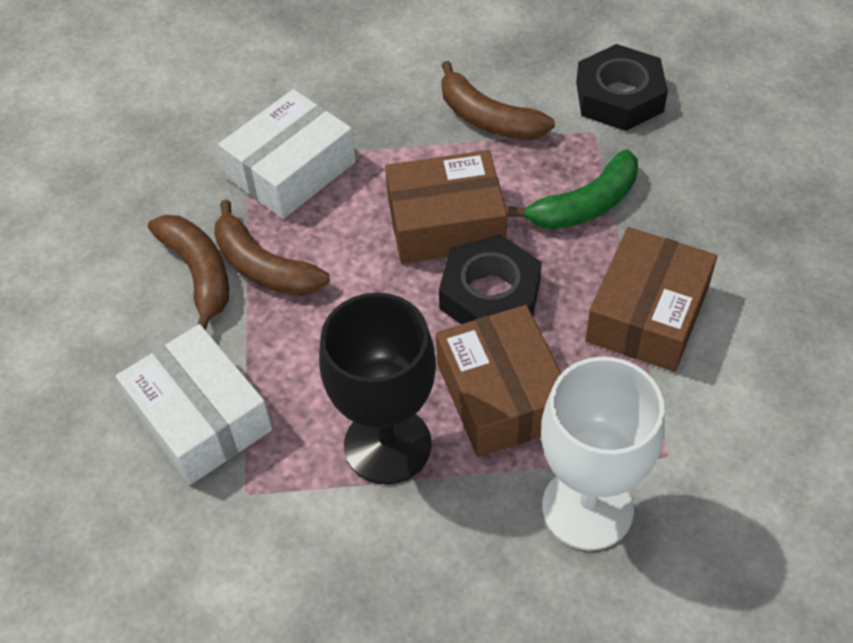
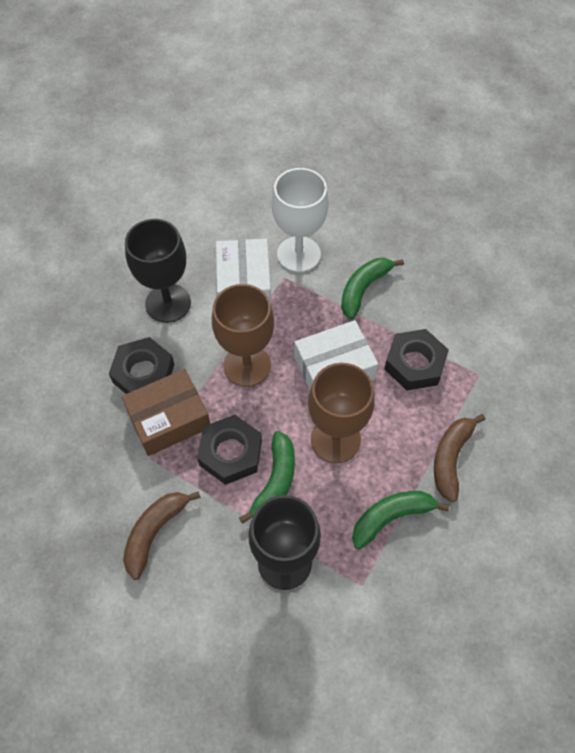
black goblet: [319,293,436,485] = 1 -> [125,219,191,323] [248,495,321,590] = 2
black nut: [439,234,542,324] [576,44,668,131] = 2 -> [109,337,175,394] [197,415,262,485] [384,329,449,391] = 3
brown banana: [148,215,229,330] [214,200,330,296] [441,61,555,140] = 3 -> [123,491,201,580] [434,414,486,502] = 2
brown box: [385,150,507,264] [436,305,561,457] [585,227,717,372] = 3 -> [121,369,210,456] = 1
brown goblet: none = 0 -> [212,284,274,387] [308,363,375,463] = 2
green banana: [508,150,638,230] = 1 -> [239,431,295,524] [341,258,404,319] [352,491,450,549] = 3

